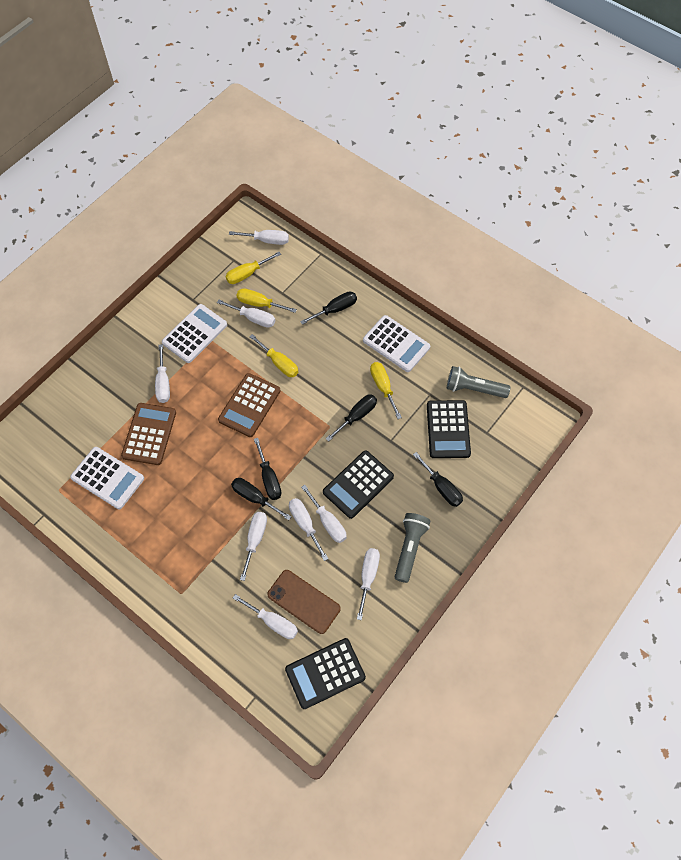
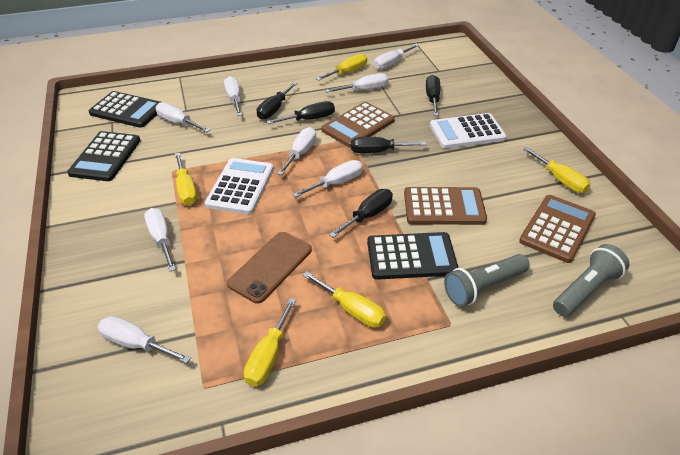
brown calculator: [121,403,176,465] [218,373,280,437] = 2 -> [321,102,395,148] [404,187,487,225] [519,195,596,263] = 3
white calculator: [70,447,144,509] [162,304,227,363] [363,315,430,372] = 3 -> [205,158,274,215] [430,113,507,149] = 2
yellow screwdriver: [225,252,281,284] [236,288,297,313] [249,334,298,377] [370,362,402,419] = 4 -> [175,153,197,205] [244,298,296,386] [303,271,386,328] [316,54,367,81] [523,147,590,193] = 5

